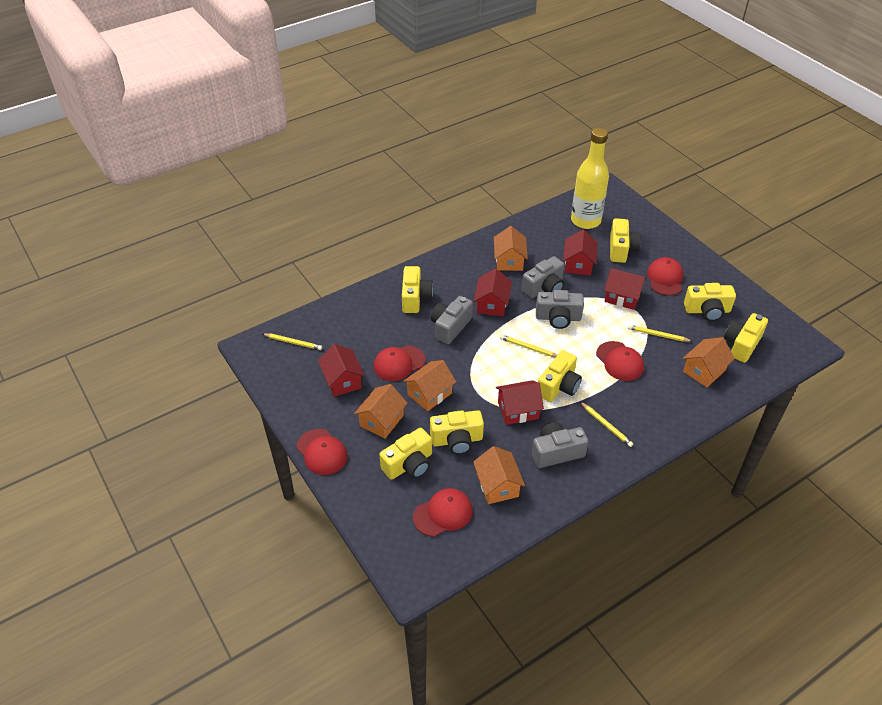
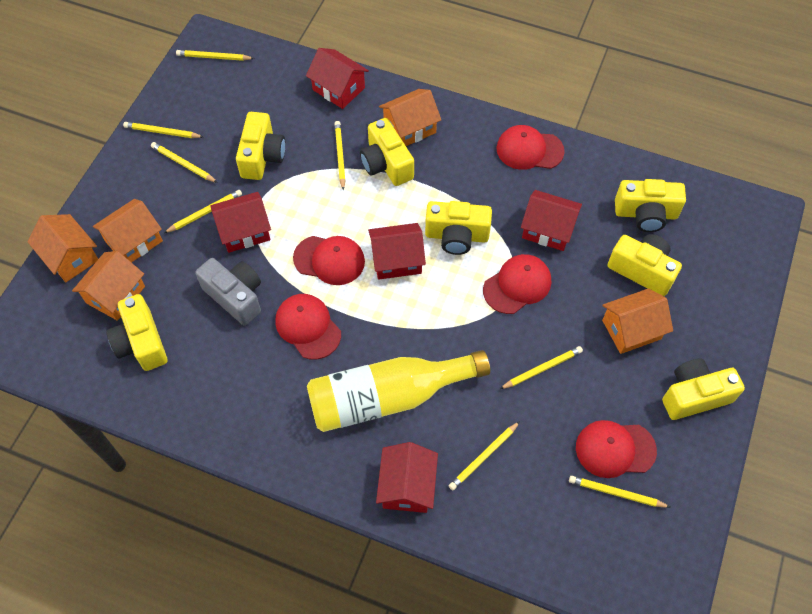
grey camera: [431,296,473,344] [522,256,564,298] [532,422,589,468] [536,290,584,329] = 4 -> [195,258,261,326] = 1
yellow pencil: [263,333,322,350] [500,335,557,357] [580,402,633,447] [628,325,693,342] = 4 -> [123,122,203,138] [151,142,218,183] [164,190,242,233] [176,50,255,61] [334,121,346,190] [449,421,520,490] [500,346,583,389] [569,476,670,508] = 8

